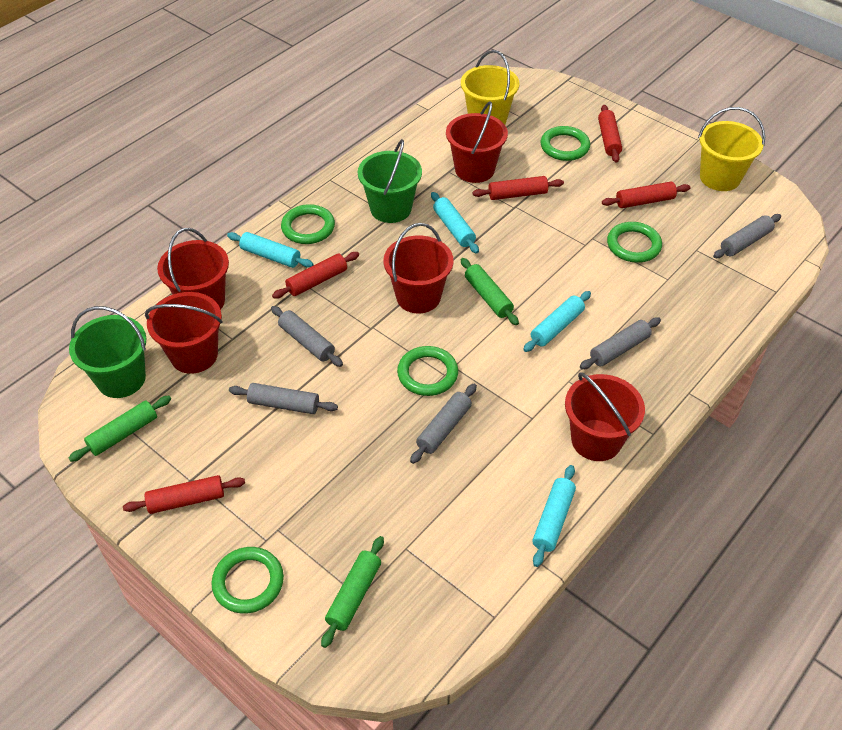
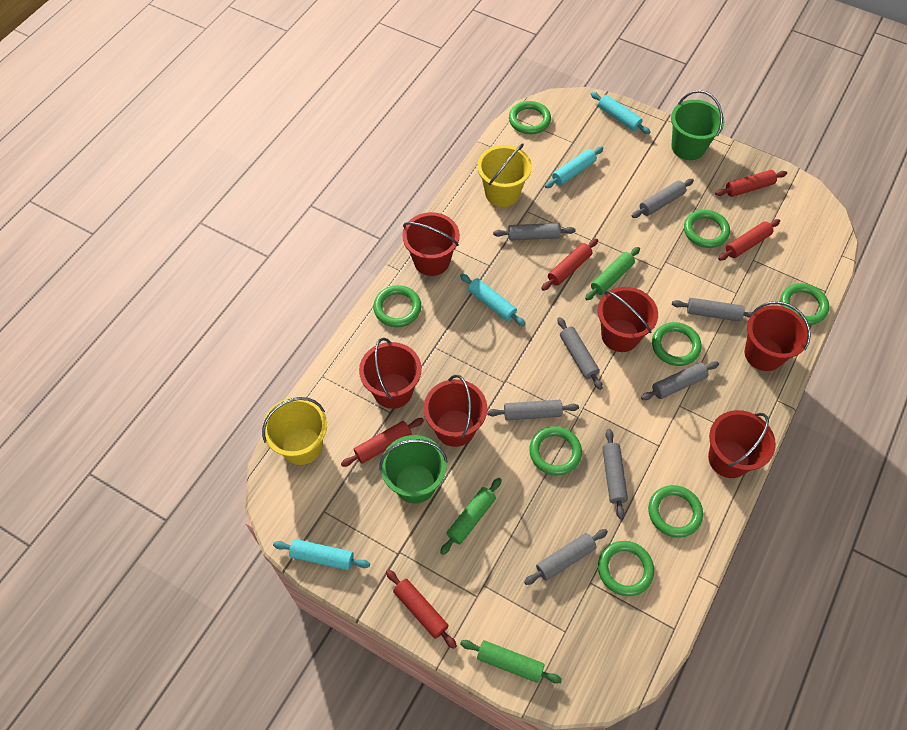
green ring: [212,547,284,614] [281,204,335,244] [397,346,458,396] [541,126,590,161] [607,222,662,263] = 5 -> [373,285,421,327] [509,101,551,134] [529,426,582,476] [598,541,654,596] [648,485,703,538] [652,322,702,366] [684,210,730,248] [780,283,829,325] = 8
grey rolling pin: [229,383,338,414] [271,306,343,367] [410,384,477,464] [580,317,661,369] [713,214,781,258] = 5 -> [487,400,579,420] [493,223,576,241] [524,529,608,585] [557,317,603,390] [602,429,628,519] [632,179,694,218] [641,361,719,400] [672,298,752,322] = 8
red bucket: [145,292,223,374] [157,228,229,310] [384,223,453,313] [446,101,508,183] [565,372,645,461] = 5 -> [359,338,422,409] [402,212,460,276] [424,375,487,447] [598,287,658,352] [708,410,776,478] [744,301,811,371] = 6

